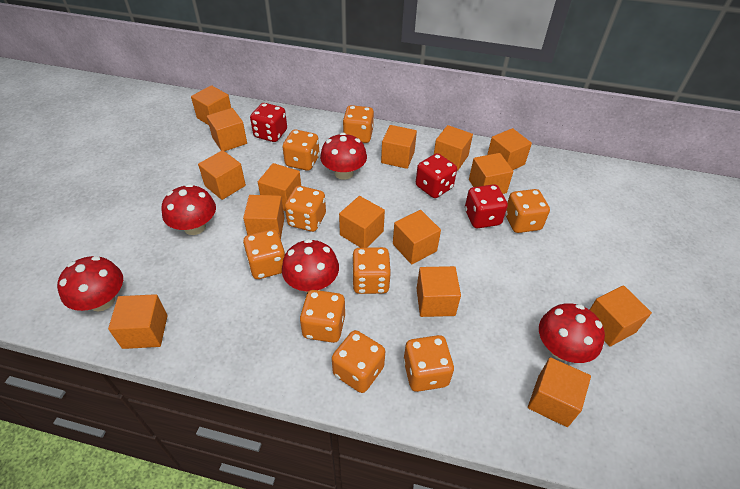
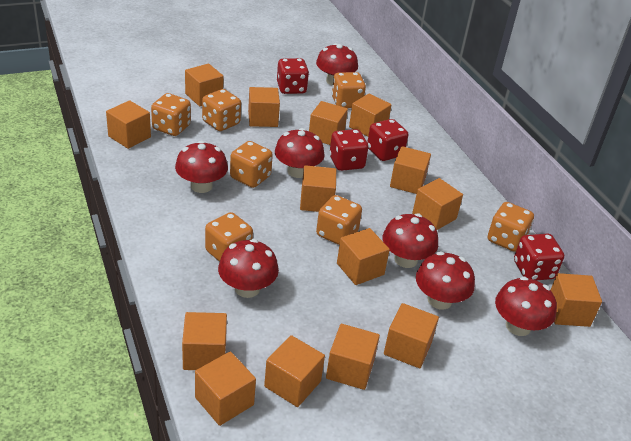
orange dice: [243,229,285,279] [283,129,320,171] [285,186,326,232] [300,290,345,343] [332,330,385,393] [343,105,374,143] [352,247,391,294] [403,335,454,392] [505,189,550,233] = 9 -> [151,93,191,136] [202,89,241,131] [205,212,253,262] [230,141,273,188] [316,195,362,245] [331,72,366,108] [488,202,534,252] = 7
red dice: [250,103,287,142] [416,153,457,198] [465,184,508,228] = 3 -> [277,58,309,94] [329,129,368,171] [367,119,408,161] [514,234,564,281] = 4
red mushroom: [57,256,123,312] [161,184,216,235] [282,239,339,293] [320,133,367,180] [539,303,605,363] = 5 -> [175,141,228,193] [218,239,279,298] [275,128,325,178] [316,43,358,85] [383,213,438,268] [416,251,475,310] [495,276,557,336] = 7

